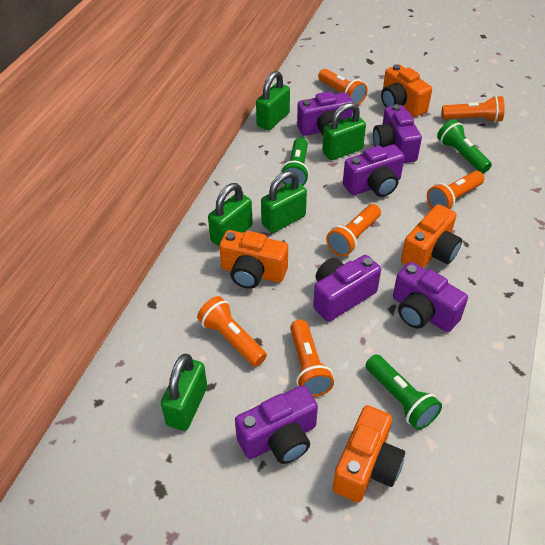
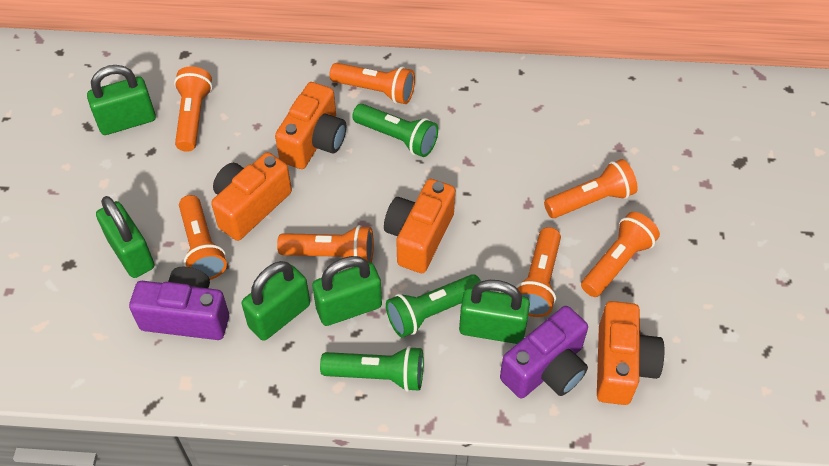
orange flashlight: [197,296,267,367] [290,319,334,397] [318,69,367,105] [326,204,381,256] [427,171,484,210] [442,96,505,123] = 6 -> [174,66,213,152] [179,195,227,280] [277,225,374,263] [330,63,415,104] [515,227,561,317] [544,159,638,218] [581,212,660,297] = 7
purple camera: [235,385,318,464] [297,91,353,136] [313,255,381,322] [343,144,405,197] [373,104,422,163] [393,262,468,332] = 6 -> [129,267,229,340] [500,306,588,399] = 2

